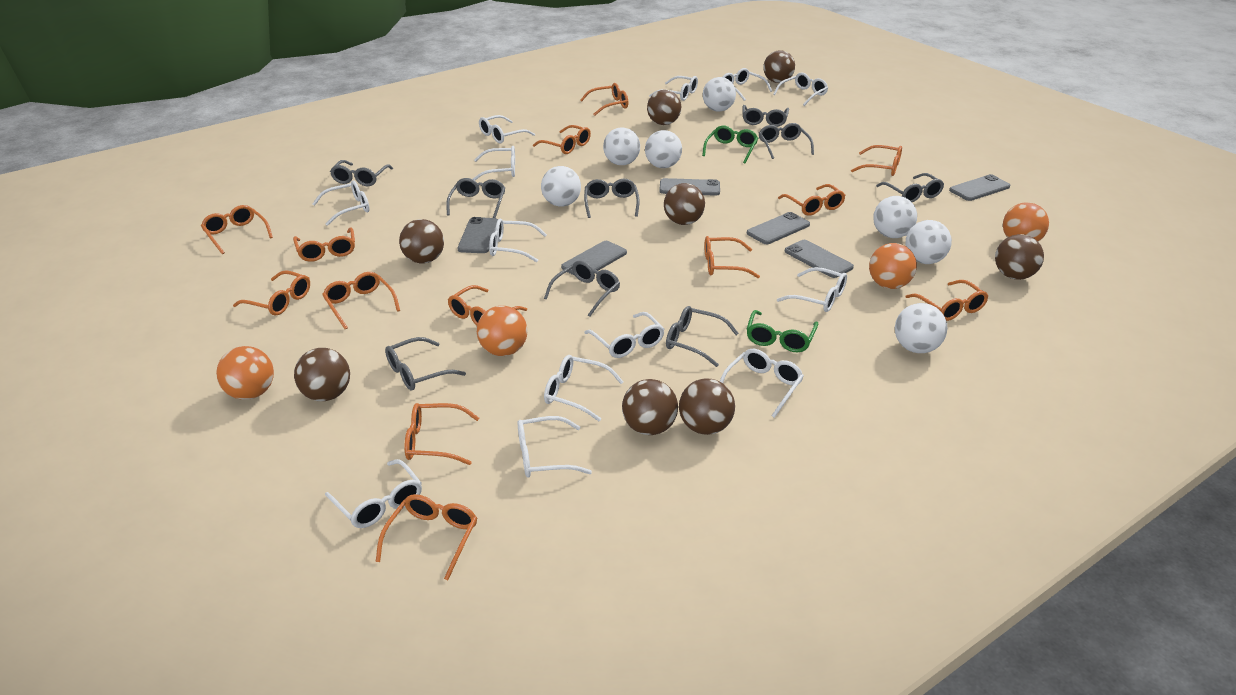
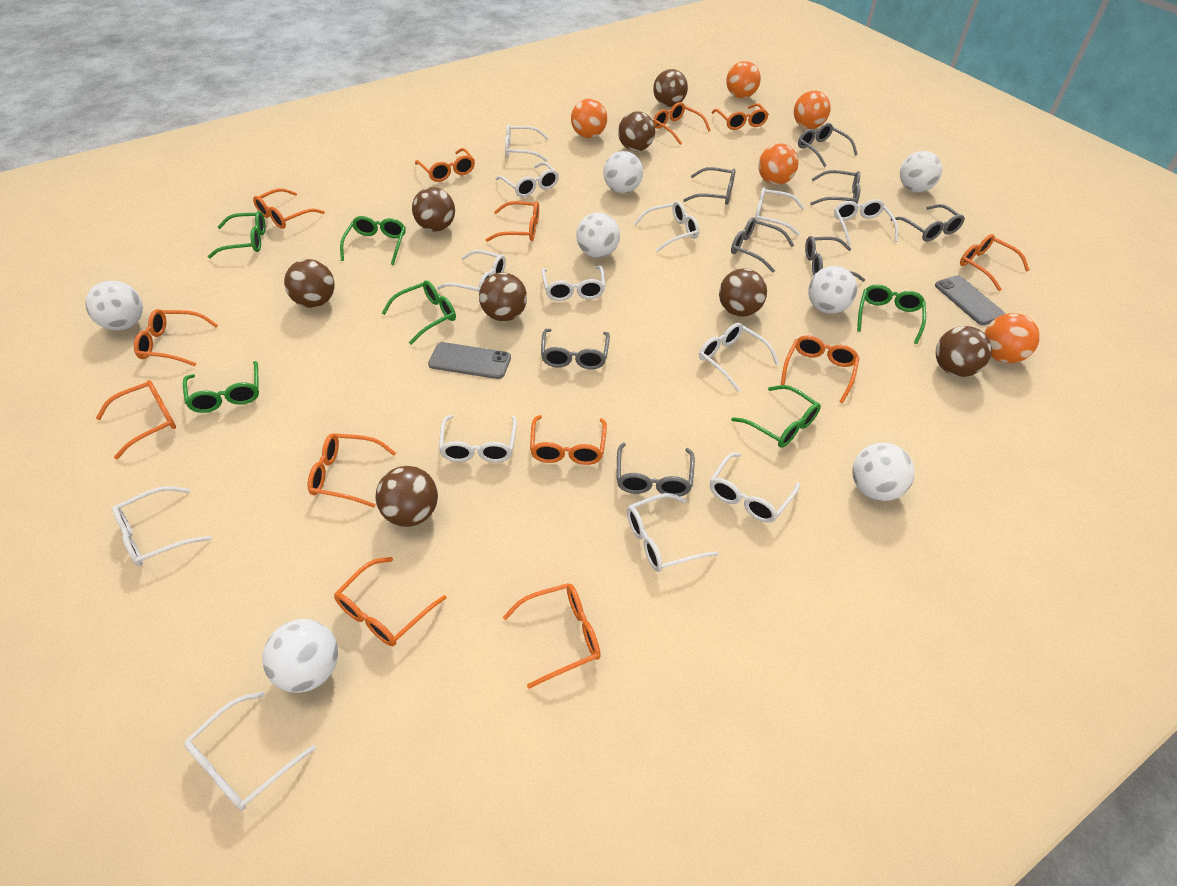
green glasses: [702,126,758,163] [747,310,818,352] = 2 -> [183,361,259,413] [208,211,265,258] [340,216,406,265] [382,280,456,345] [731,385,821,448] [857,284,926,344] = 6
grey glasses: [330,160,393,186] [385,337,466,391] [446,178,506,218] [544,261,620,317] [584,179,640,218] [666,306,739,367] [742,105,789,127] [759,123,814,159] [876,173,944,202] = 9 -> [541,329,610,369] [617,443,695,496] [683,167,736,205] [731,217,794,273] [798,123,858,167] [805,236,865,282] [810,170,861,205] [890,204,965,242] = 8
grey phone: [457,217,498,253] [561,241,627,276] [659,178,720,196] [747,212,810,244] [785,240,854,278] [949,174,1010,201] = 6 -> [428,342,511,379] [935,275,1006,325] = 2
orange ball: [216,346,274,400] [477,306,528,356] [869,243,917,289] [1003,202,1049,241] = 4 -> [571,99,607,138] [726,61,761,98] [758,144,799,185] [794,91,831,129] [985,313,1040,363] = 5

